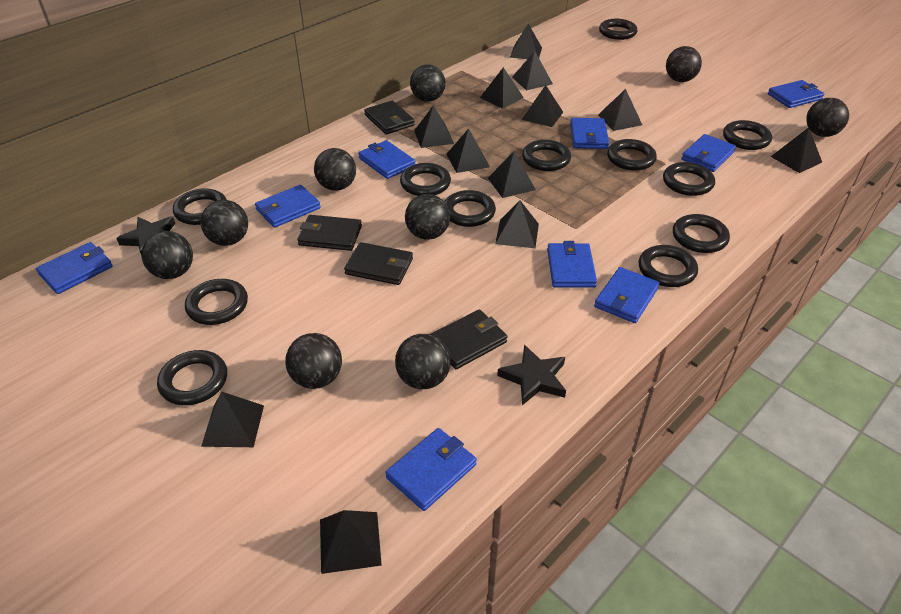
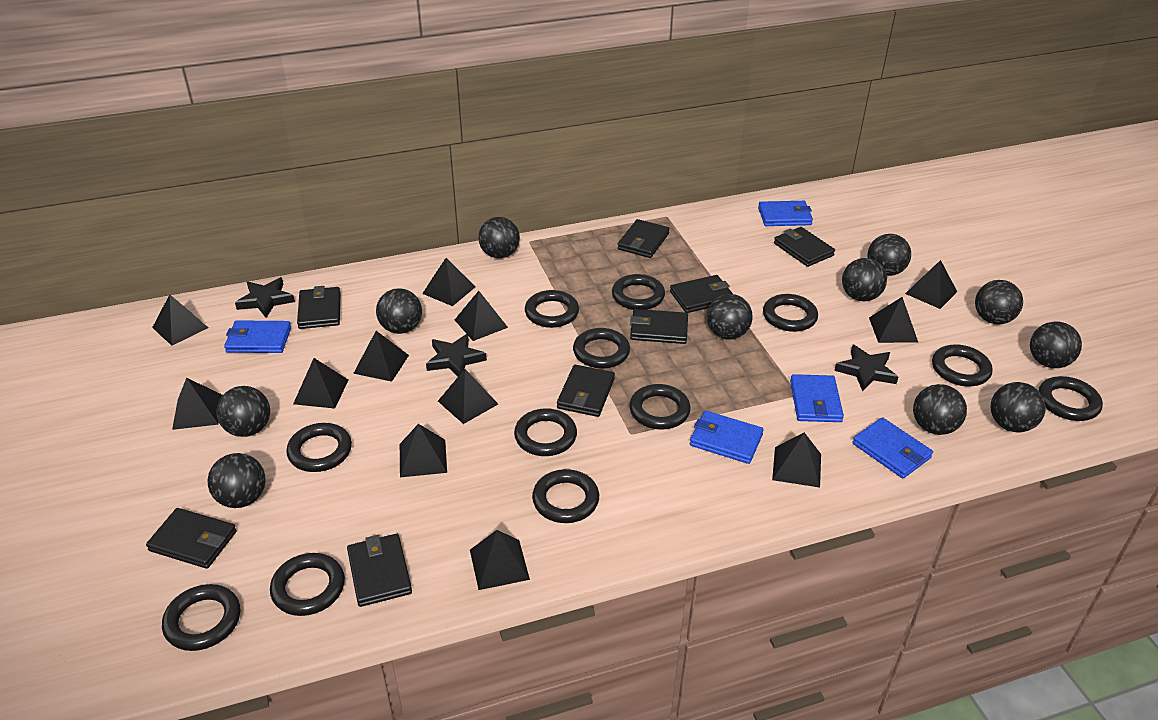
black ball: [141,231,193,279] [201,200,248,246] [285,333,342,389] [314,148,356,191] [395,334,451,389] [405,194,450,240] [410,64,446,102] [666,46,702,82] [806,98,849,137] = 9 -> [208,453,265,508] [216,386,270,437] [376,288,422,334] [478,217,520,258] [707,294,753,340] [842,258,887,301] [868,234,911,276] [913,384,967,435] [975,280,1023,324] [991,382,1046,432] [1030,322,1082,368] = 11
black star: [116,216,175,253] [497,345,566,405] = 2 -> [235,277,295,318] [426,334,487,376] [834,345,898,392] = 3
black wallet: [297,215,362,251] [344,242,413,285] [364,101,415,134] [430,309,507,369] = 4 -> [146,508,237,569] [297,286,340,329] [347,534,412,607] [557,365,615,417] [618,219,670,258] [630,309,688,344] [670,275,733,313] [774,227,835,267] = 8
blue wallet: [36,242,113,294] [255,185,321,228] [358,140,416,179] [385,428,477,511] [547,241,597,288] [570,118,609,149] [594,267,660,323] [681,134,736,172] [768,80,824,108] = 9 -> [224,320,291,353] [690,411,764,464] [758,201,813,226] [790,374,844,422] [852,417,933,478] = 5

